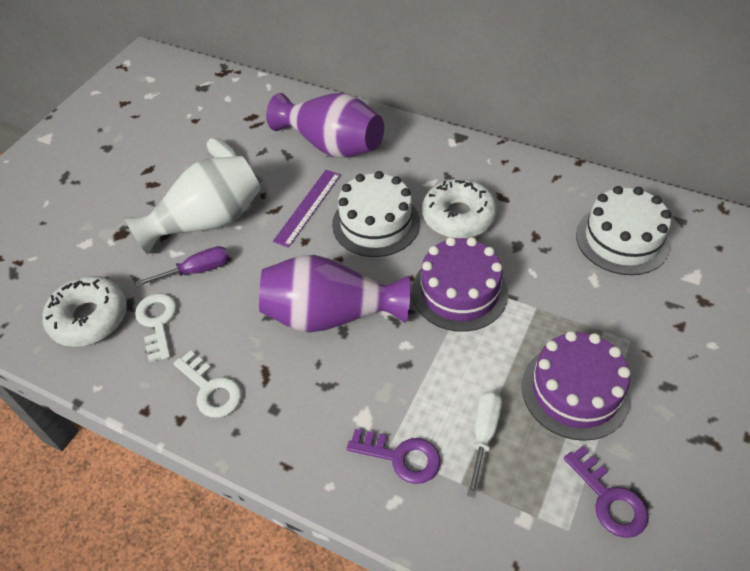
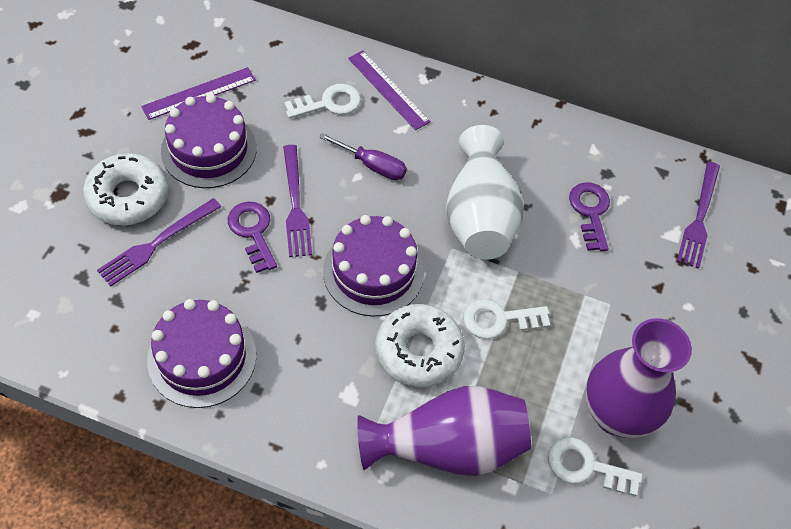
purple cake: [412,237,508,332] [522,331,631,441] = 2 -> [147,299,256,408] [161,94,257,188] [323,215,424,317] = 3
purple fork: none = 0 -> [97,198,221,287] [283,145,312,257] [677,162,720,269] = 3
purple ruler: [273,170,341,248] = 1 -> [141,67,256,120] [348,50,431,130] = 2
white cake: [332,171,420,257] [576,186,671,275] = 2 -> none = 0
white key: [135,293,177,362] [173,351,242,418] = 2 -> [284,84,361,119] [463,299,550,339] [548,437,643,496] = 3
white screwdriver: [207,138,263,183] [467,391,502,498] = 2 -> none = 0

